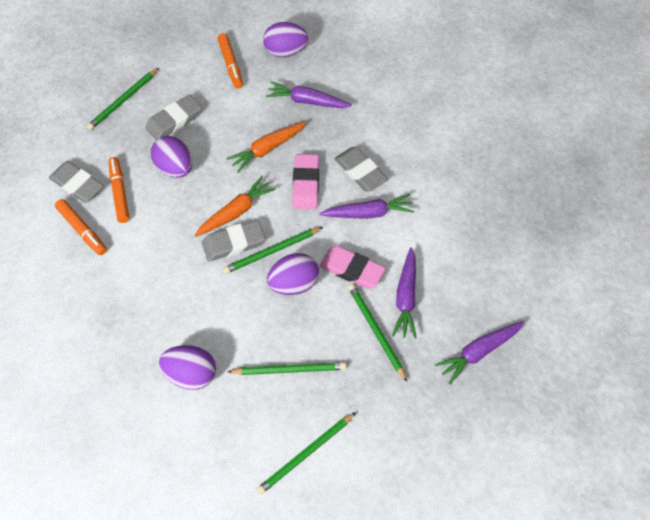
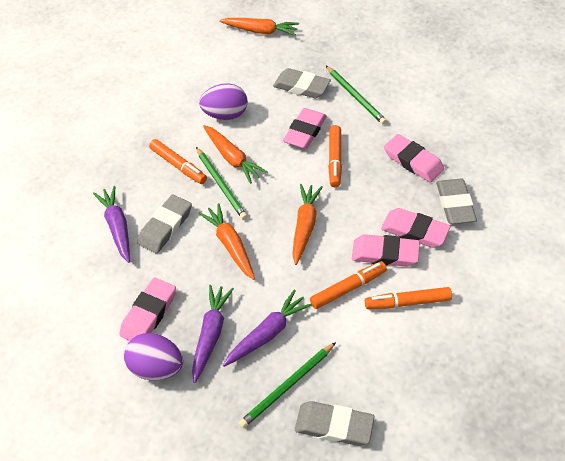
green pencil: [87,68,159,130] [223,227,323,274] [227,362,346,375] [256,412,356,495] [348,284,407,382] = 5 -> [196,147,247,220] [239,342,336,428] [326,66,387,124] = 3
orange carrot: [195,176,276,237] [226,122,306,173] = 2 -> [198,203,255,280] [203,125,268,184] [219,18,299,36] [292,184,323,265] = 4
orange marker: [55,199,107,255] [109,157,129,223] [218,33,243,89] = 3 -> [149,139,207,184] [310,261,387,309] [328,125,342,187] [365,287,452,309] = 4
pink eraser: [292,154,319,209] [320,246,385,288] = 2 -> [119,278,176,341] [283,108,327,149] [352,234,420,267] [381,208,450,248] [384,134,444,183] = 5
purple carrot: [266,81,352,108] [319,194,414,219] [392,247,417,339] [435,321,524,384] = 4 -> [93,186,130,263] [192,285,234,383] [223,290,312,367] = 3
purple egg: [151,136,192,178] [159,345,216,390] [263,22,308,57] [267,253,319,295] = 4 -> [124,333,183,380] [199,83,247,120] = 2

